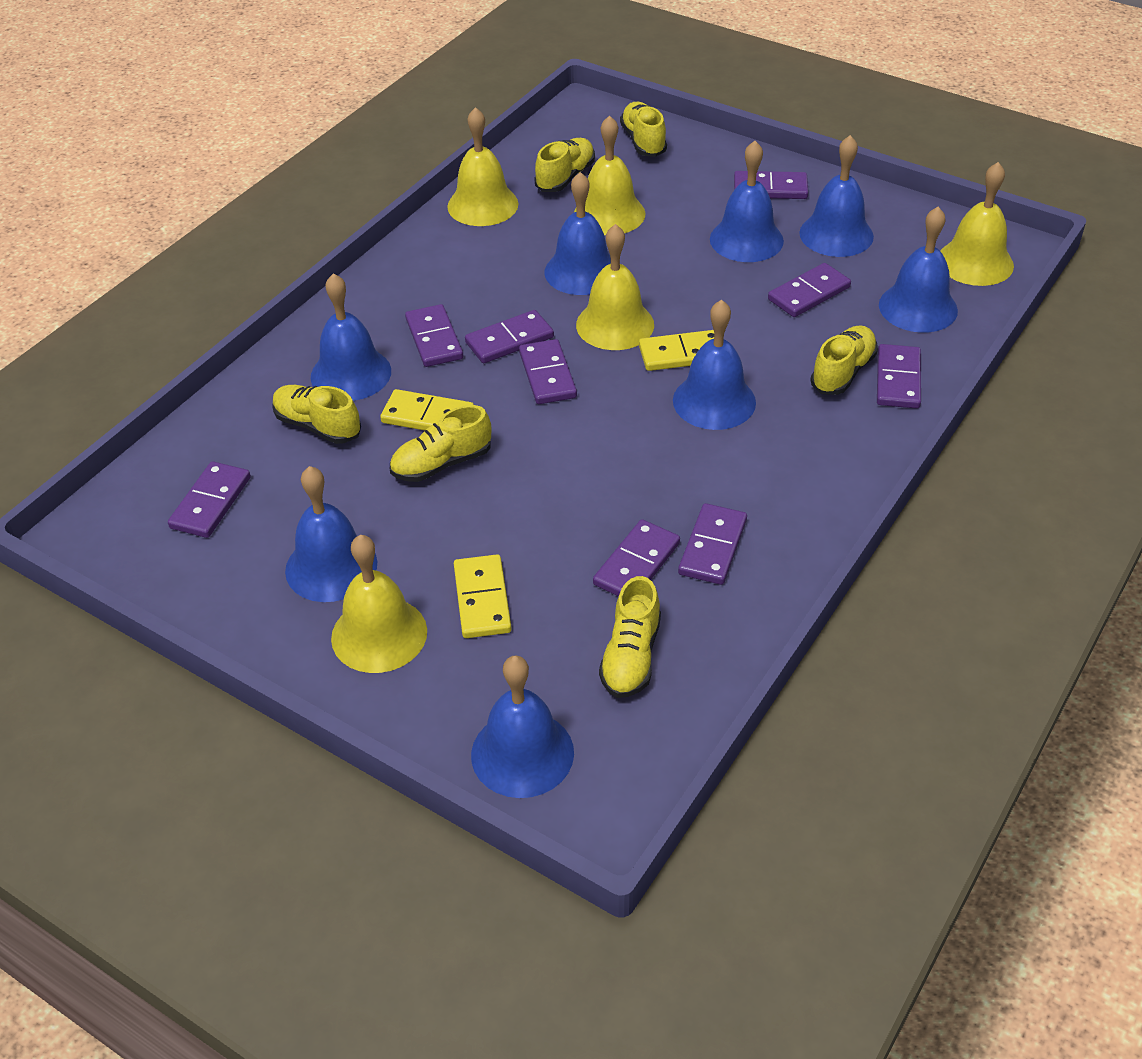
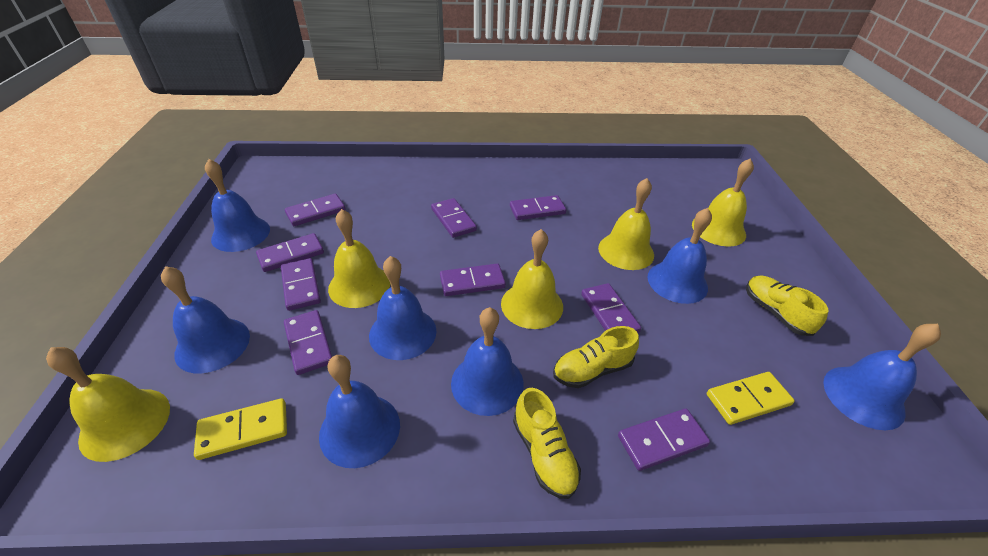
blue bell: [285,466,377,602] [311,273,391,401] [471,655,574,798] [545,172,611,295] [673,300,756,430] [710,141,784,262] [799,135,874,257] [879,207,958,333] = 8 -> [161,266,250,373] [205,159,270,252] [319,355,400,468] [369,256,437,360] [451,307,524,416] [647,208,712,304] [823,324,941,430] = 7
yellow domino: [380,389,474,430] [454,554,512,638] [639,330,714,371] = 3 -> [194,398,287,460] [707,372,795,425] = 2
yellow shoe: [272,385,361,444] [390,405,491,482] [534,138,595,192] [599,576,661,698] [620,102,667,157] [810,325,878,395] = 6 -> [513,388,581,499] [553,326,639,388] [746,275,828,336] = 3

